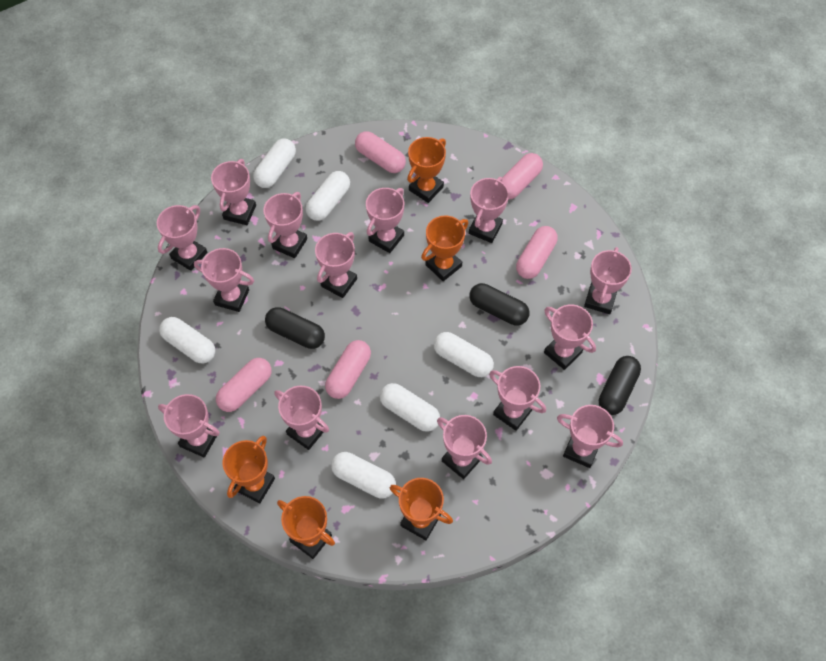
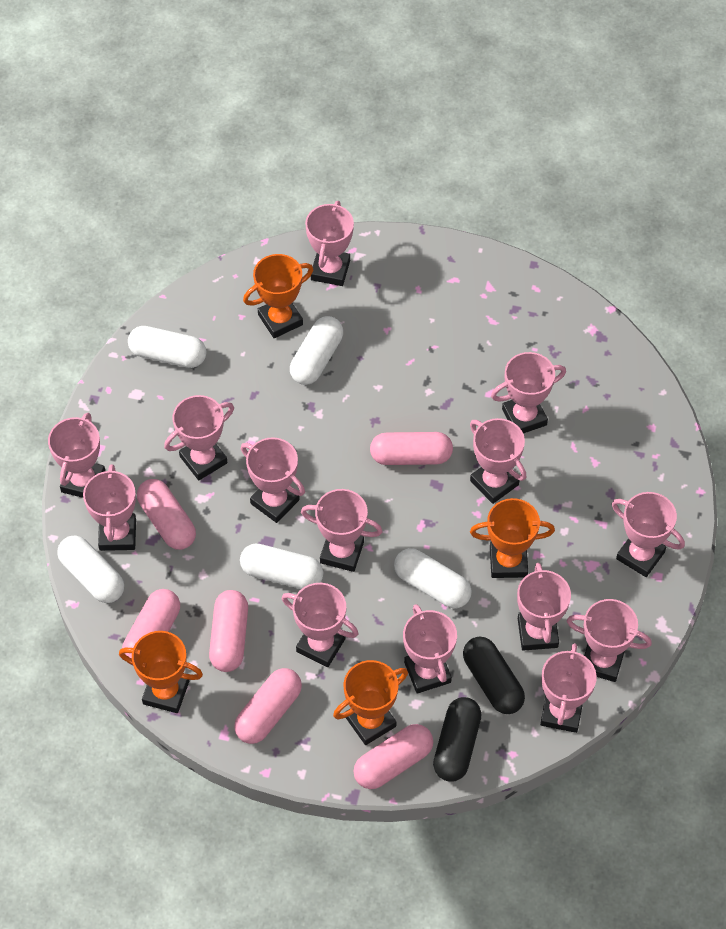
black capsule: [265,307,325,349] [469,283,529,325] [599,356,641,415] = 3 -> [433,697,481,782] [463,637,525,714] = 2
orange trophy: [223,436,275,503] [277,496,335,559] [390,478,453,540] [407,137,446,203] [421,216,468,281] = 5 -> [119,631,203,713] [243,254,313,338] [333,660,408,745] [470,498,555,578] = 4
pink capsule: [216,358,272,412] [325,340,371,399] [355,131,406,173] [502,153,543,200] [516,226,558,279] = 5 -> [122,589,180,666] [137,479,196,550] [209,590,248,672] [234,668,302,744] [353,724,433,789] [370,432,453,465] = 6
white capsule: [159,317,215,364] [253,139,296,188] [306,171,350,221] [331,452,396,499] [380,383,440,432] [434,332,494,377] = 6 -> [57,535,124,603] [128,326,206,368] [240,543,323,589] [290,316,343,385] [394,548,472,608] = 5

